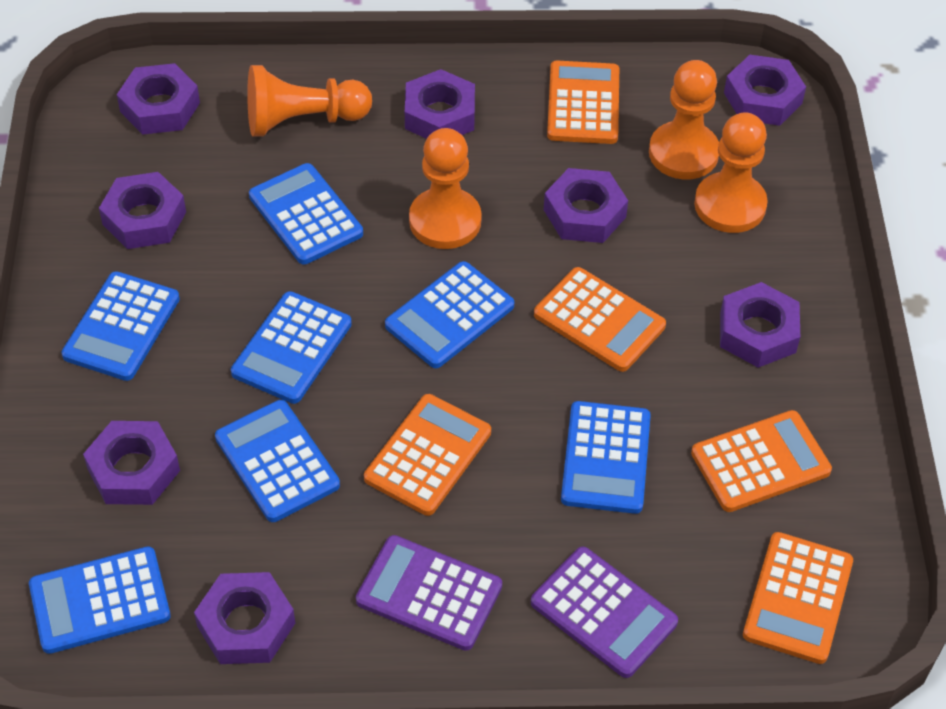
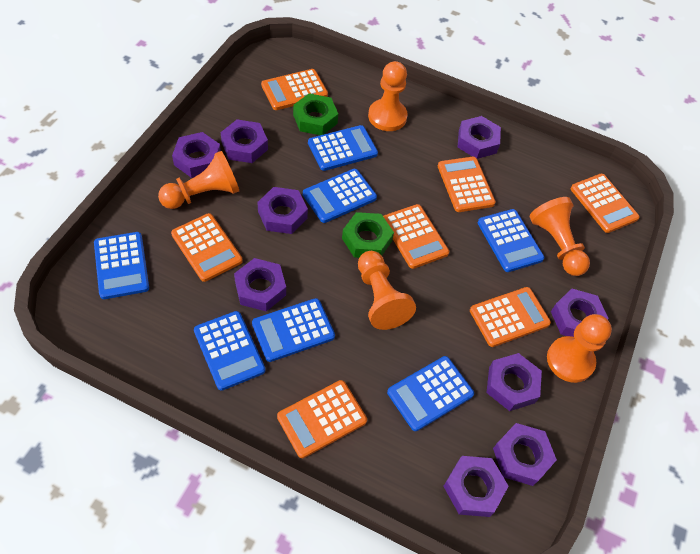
green nut: none = 0 -> [293,93,338,135] [342,212,394,258] = 2
orange calculator: [364,394,491,516] [534,267,666,372] [547,61,619,144] [691,410,832,512] [743,532,853,664] = 5 -> [171,213,243,282] [261,69,328,110] [277,380,367,458] [383,204,449,269] [438,157,496,212] [470,287,551,347] [570,174,639,233] = 7
orange pawn: [247,65,372,136] [409,128,482,249] [649,60,719,180] [694,112,768,233] = 4 -> [158,151,239,209] [358,251,416,330] [368,61,408,131] [530,197,590,276] [547,314,612,383] = 5
purple calculator: [356,535,502,651] [531,547,678,678] = 2 -> none = 0
purple nut: [83,421,180,505] [99,172,186,249] [117,63,200,135] [194,572,295,664] [405,69,475,139] [544,168,628,243] [720,282,800,368] [724,55,806,126] = 8 -> [172,132,221,178] [221,119,268,163] [234,258,286,311] [257,187,308,234] [443,456,508,517] [458,116,501,159] [487,353,542,411] [493,423,557,486] [551,289,609,337] = 9

